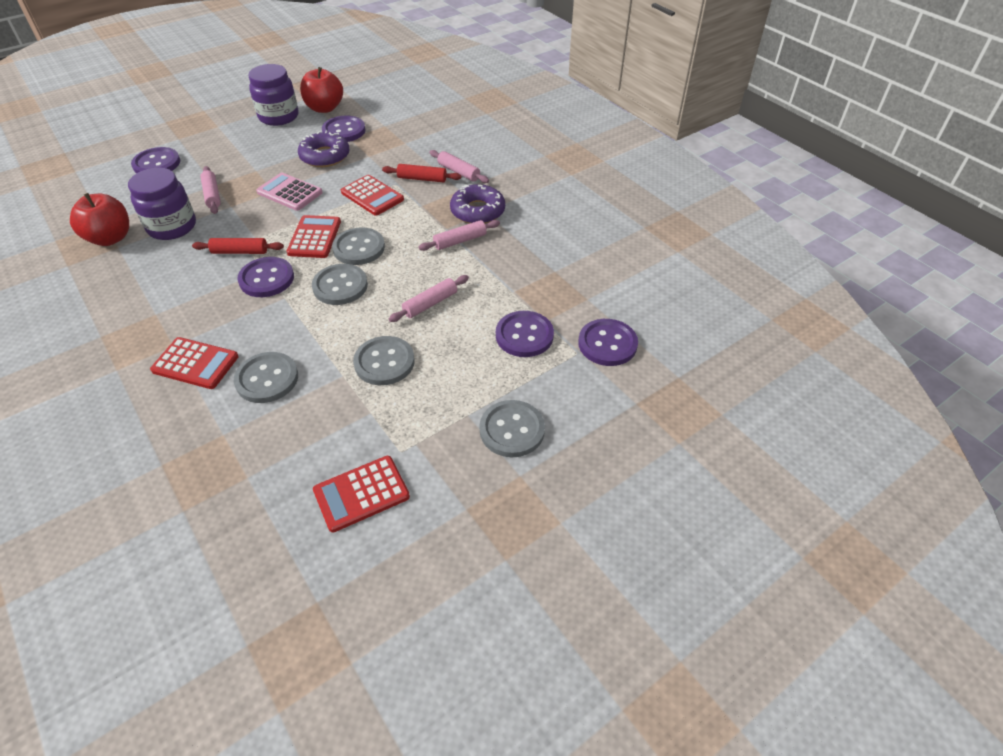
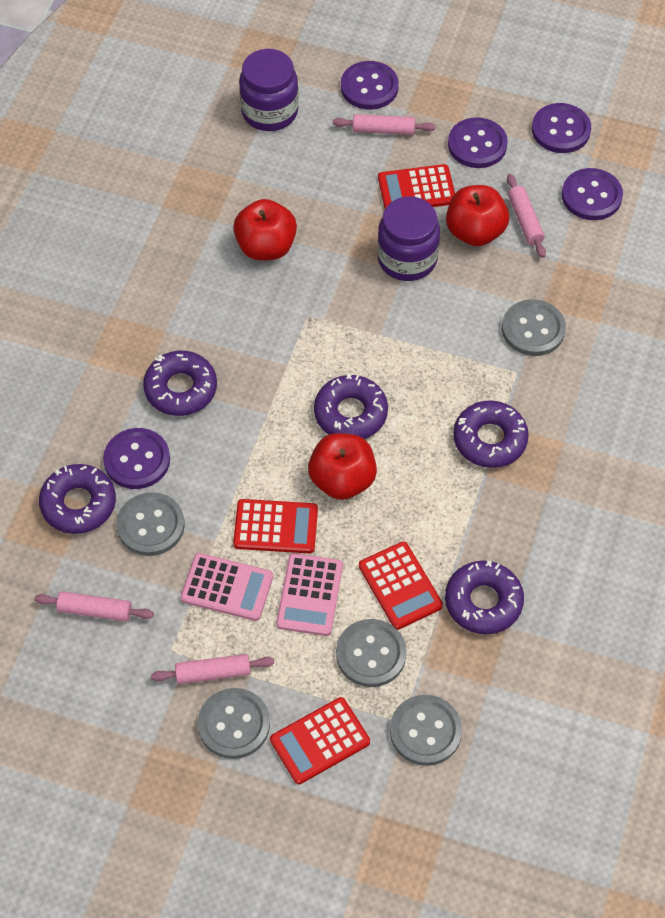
pink calculator: [256,173,323,211] = 1 -> [181,553,273,621] [276,553,343,636] = 2
purple donut: [298,131,350,167] [450,184,505,224] = 2 -> [39,464,116,534] [143,351,217,416] [314,374,388,439] [445,561,524,635] [453,400,529,468] = 5
red apple: [70,193,129,246] [300,67,343,113] = 2 -> [233,199,297,260] [308,433,377,500] [446,185,509,246] = 3
red rolling pin: [192,238,284,254] [382,164,461,182] = 2 -> none = 0

